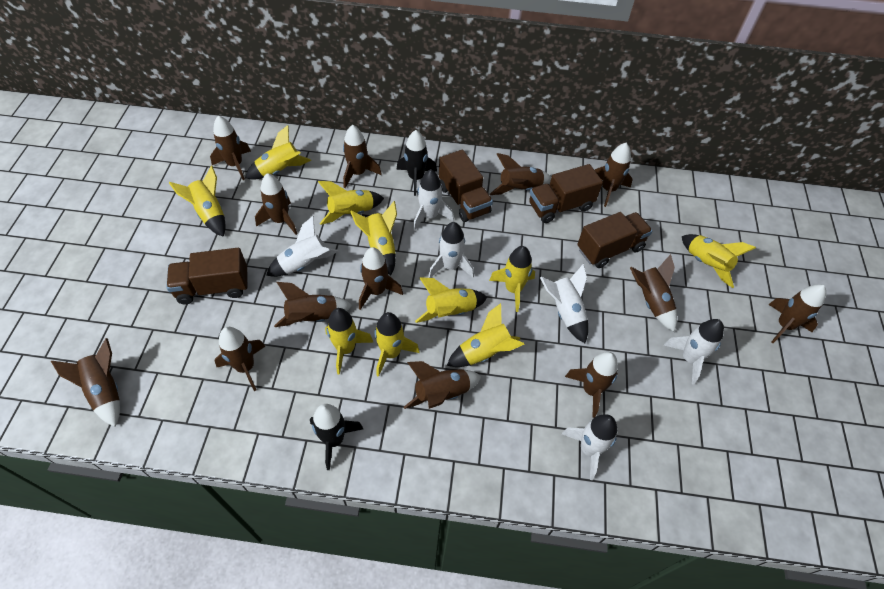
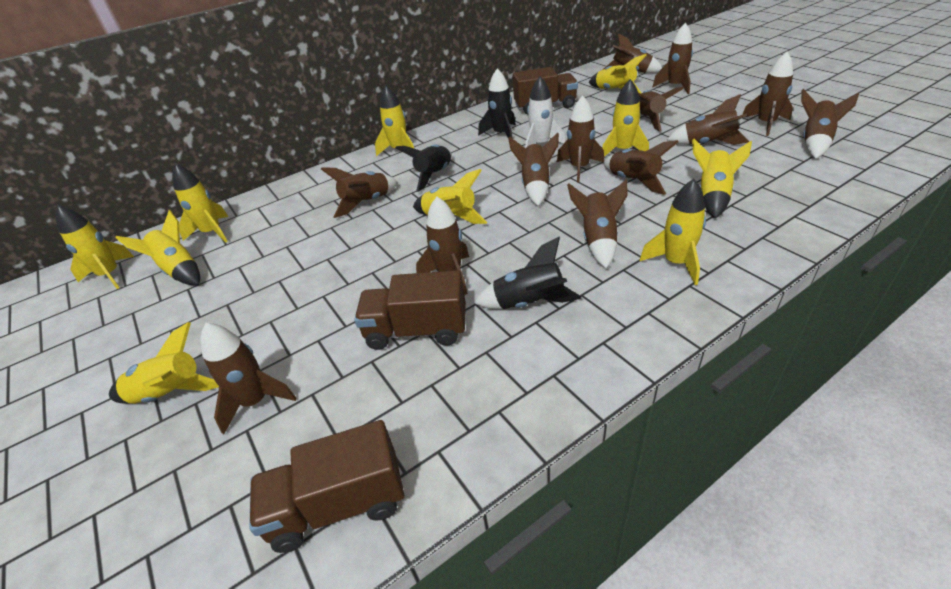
black rocket: [310,404,363,470] [396,130,437,196] = 2 -> [395,145,452,192] [474,237,582,309] [478,68,516,139] = 3
brown truck: [166,248,248,304] [439,150,493,222] [529,164,603,223] [577,212,652,268] = 4 -> [249,420,404,553] [354,270,466,350] [513,67,578,114] = 3
white rocket: [266,216,339,277] [413,169,454,231] [428,222,474,278] [540,264,588,343] [562,414,617,480] [664,319,724,384] = 6 -> [525,76,566,148] = 1

